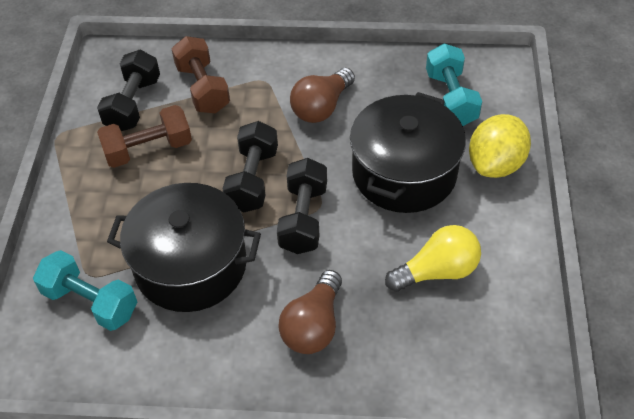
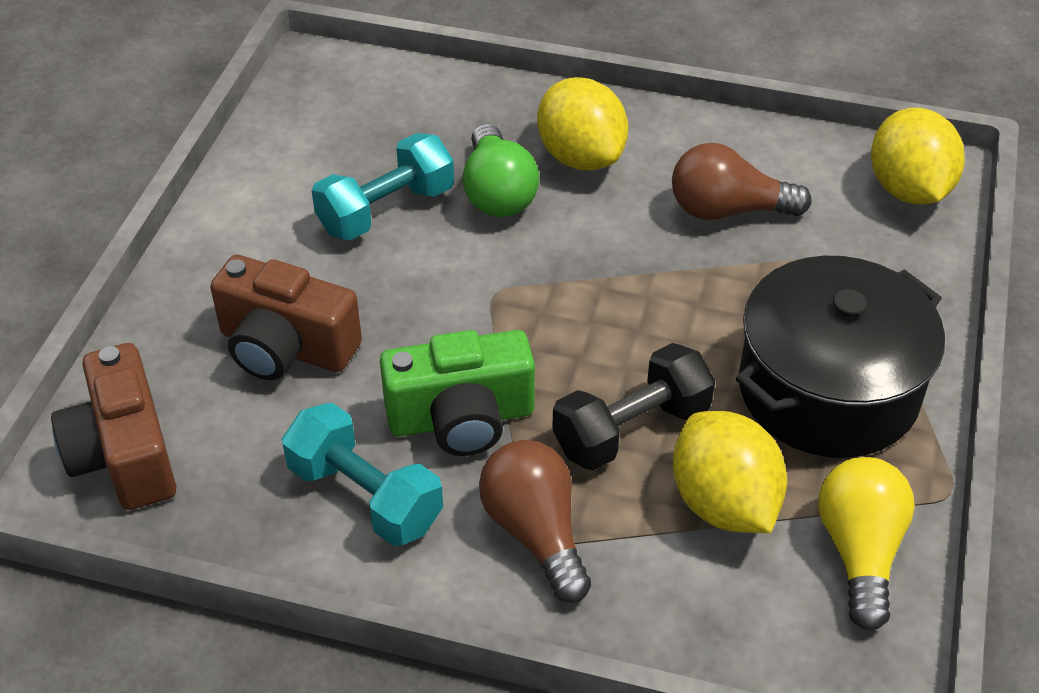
black dumbbell: [97,50,160,131] [223,121,278,213] [277,158,327,254] = 3 -> [552,343,715,470] = 1
black pot: [107,183,261,312] [350,92,466,213] = 2 -> [736,256,945,458] = 1
brown camera: none = 0 -> [51,343,176,510] [210,255,362,380] = 2
brown dumbbell: [97,105,192,168] [172,36,230,113] = 2 -> none = 0
green camera: none = 0 -> [380,330,535,456] = 1
green light bulb: none = 0 -> [463,123,540,217] = 1
yellow lemon: [469,114,531,178] = 1 -> [537,77,628,170] [673,411,787,533] [871,108,965,205] = 3

